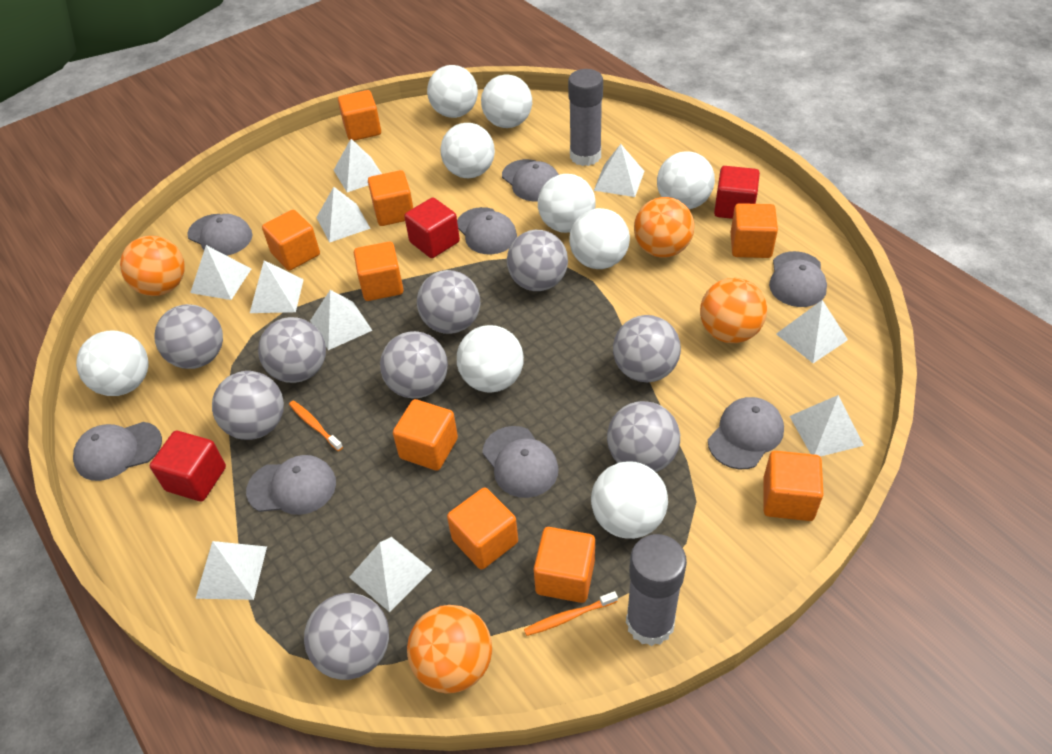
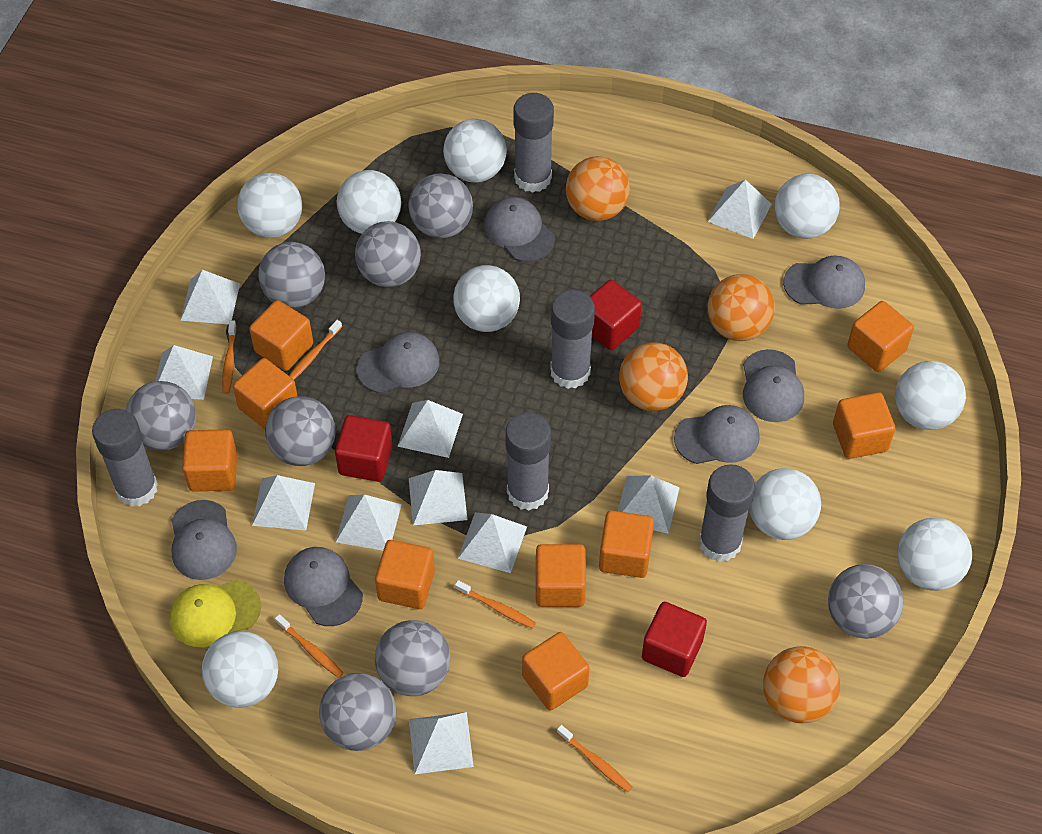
grey ball: [154,304,223,369] [212,371,284,440] [258,317,326,383] [304,593,389,680] [380,331,448,398] [417,270,481,334] [507,230,568,291] [607,401,680,472] [613,315,681,382] = 9 -> [126,381,196,451] [258,242,325,308] [265,396,336,466] [319,673,396,751] [355,221,421,287] [375,620,450,696] [408,173,473,238] [828,564,903,639] = 8
grey cap: [73,422,162,481] [187,214,252,256] [246,455,336,515] [457,207,517,254] [482,426,559,498] [502,159,559,201] [708,397,784,469] [769,251,827,307] = 8 -> [171,500,237,580] [284,547,363,626] [357,332,439,394] [484,197,555,262] [674,405,760,464] [743,349,804,422] [783,256,865,309] = 7
grey glue stick: [568,69,603,166] [626,534,687,646] = 2 -> [92,409,158,507] [505,412,551,511] [513,93,554,193] [550,290,595,389] [699,464,755,562] = 5
orange toothbrush: [289,400,343,451] [524,591,618,636] = 2 -> [222,320,237,394] [275,614,344,678] [289,320,342,380] [455,580,536,629] [557,725,632,792] = 5
yellow cap: none = 0 -> [170,579,261,647] = 1

